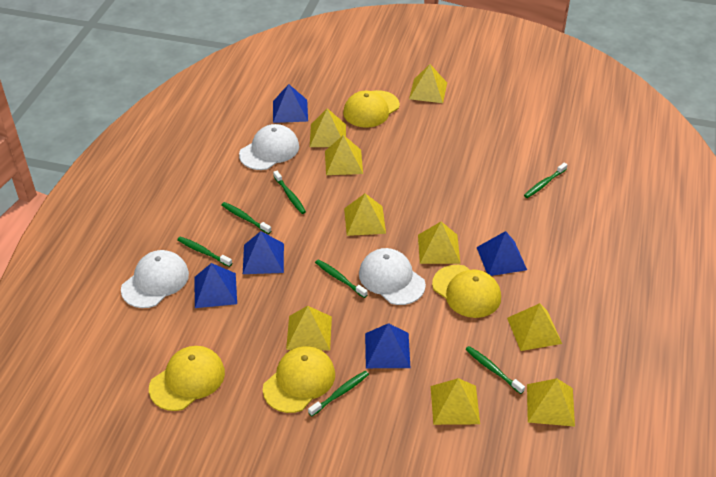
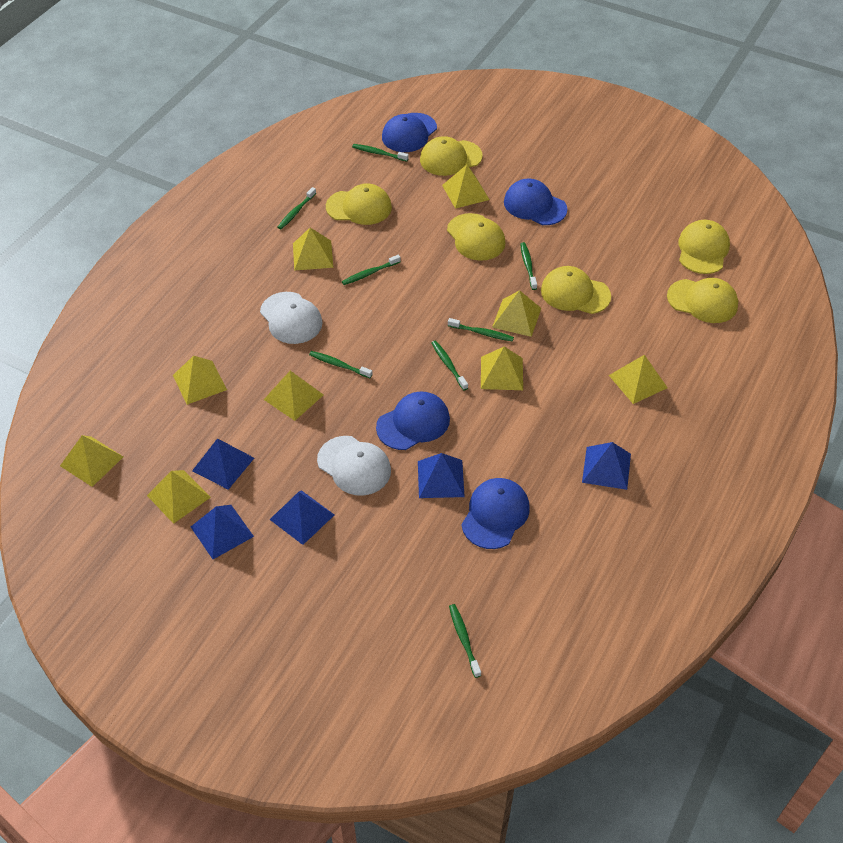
blue cap: none = 0 -> [376,392,450,450] [382,113,437,152] [461,478,530,549] [504,179,568,225] = 4
green toothbrush: [177,237,232,267] [221,202,271,234] [273,171,306,214] [308,371,369,416] [315,259,368,298] [465,346,525,394] [524,163,567,198] = 7 -> [277,187,316,229] [309,351,372,378] [342,255,401,285] [352,144,409,161] [431,341,468,390] [448,318,514,342] [449,604,481,678] [520,242,537,290] = 8
white cap: [121,250,189,308] [239,124,299,170] [359,248,426,305] = 3 -> [260,292,323,344] [317,436,391,496] = 2
yellow cap: [149,346,225,411] [263,346,335,413] [343,90,400,128] [432,265,501,318] = 4 -> [326,183,392,225] [420,136,483,176] [447,213,505,261] [541,266,611,314] [667,278,738,323] [678,220,730,274] = 6

